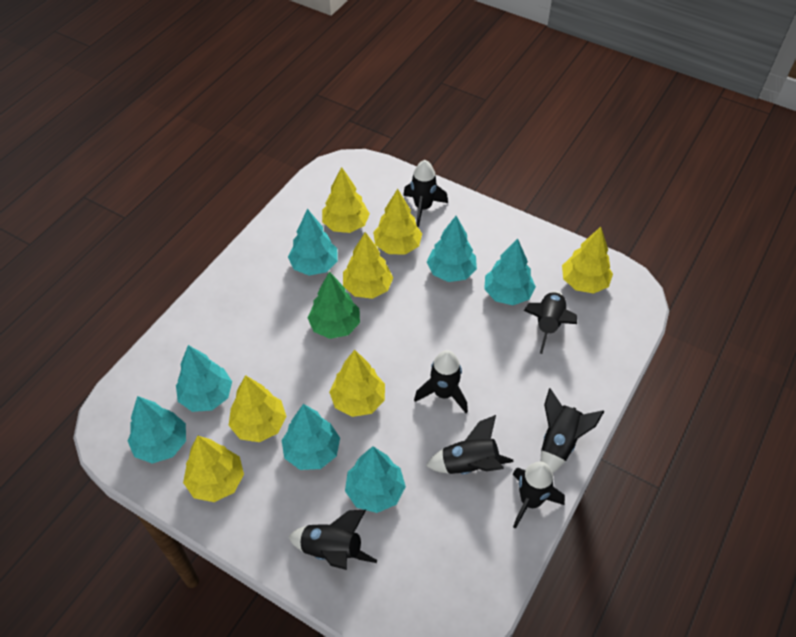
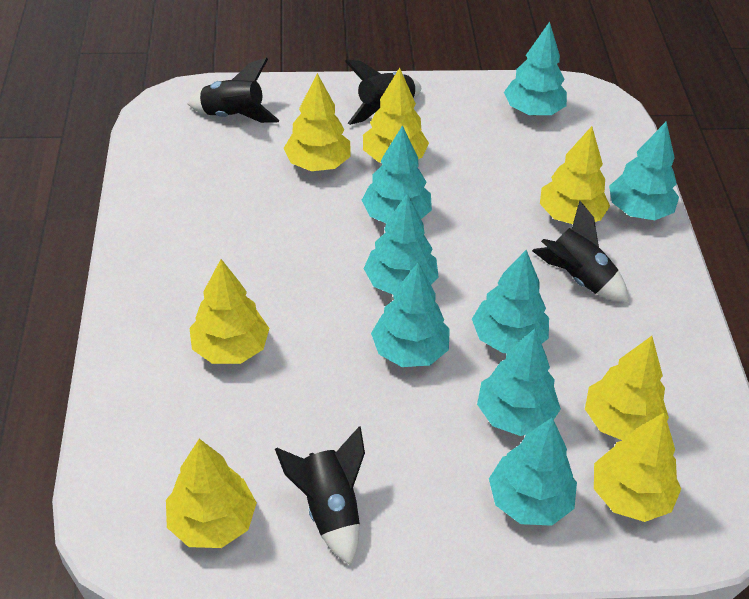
black rocket: [288,510,377,570] [403,160,448,227] [414,350,468,413] [426,415,514,474] [513,461,565,529] [524,291,577,354] [541,388,604,473] = 7 -> [188,58,280,123] [275,426,365,565] [345,59,421,125] [532,201,628,302] = 4
green tree: [308,272,360,339] = 1 -> none = 0
turquoise tree: [128,396,186,464] [176,345,232,412] [281,404,340,470] [288,209,338,276] [345,446,406,513] [427,216,477,282] [484,238,536,305] = 7 -> [362,125,432,224] [364,193,439,295] [371,263,450,367] [472,250,549,353] [477,329,561,436] [489,418,577,526] [504,22,567,116] [609,122,679,220] = 8

